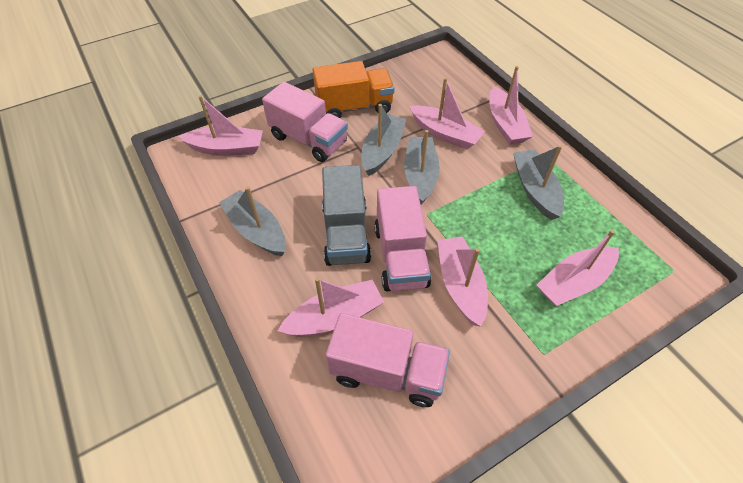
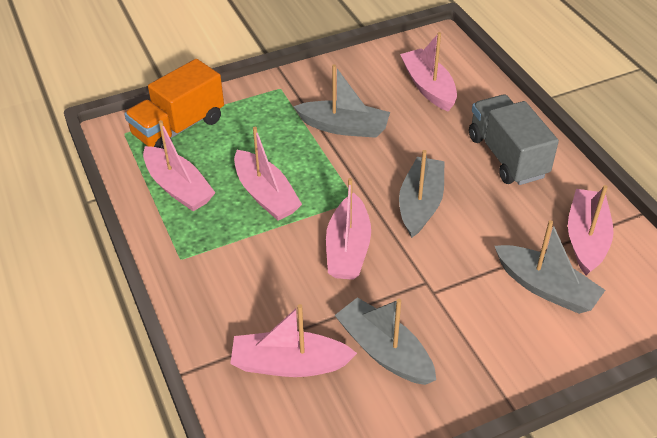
pink truck: [262,82,348,162] [326,313,450,407] [374,186,431,291] = 3 -> none = 0

